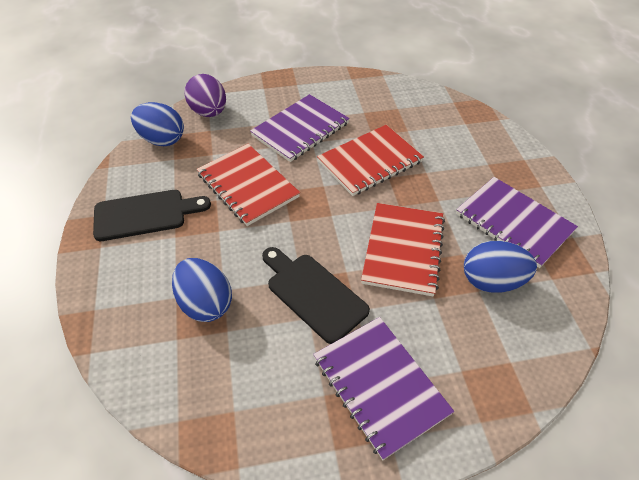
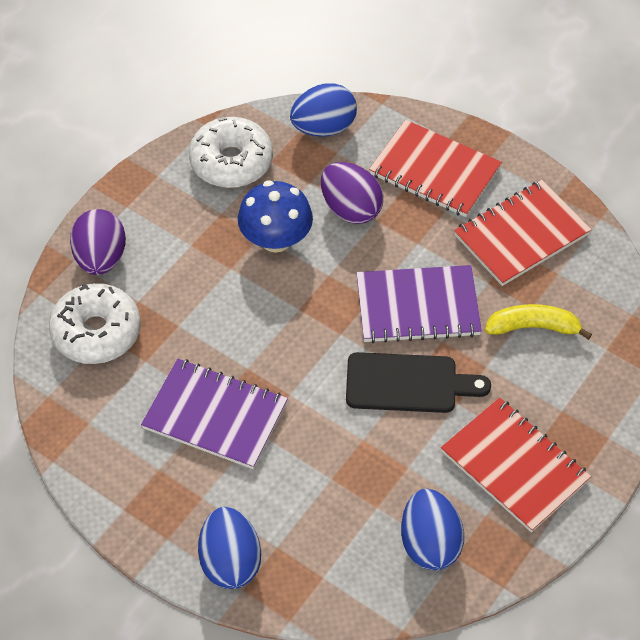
black cutting board: [93,190,211,241] [262,247,370,344] = 2 -> [346,352,491,413] = 1
blue mushroom: none = 0 -> [238,181,313,253] = 1
purple egg: [184,74,226,117] = 1 -> [70,209,126,275] [321,162,383,224] = 2
purple notebook: [250,94,350,162] [313,317,454,460] [456,177,578,268] = 3 -> [141,359,288,469] [356,265,482,343] = 2
white donut: none = 0 -> [49,283,141,364] [189,117,273,188] = 2
yellow banana: none = 0 -> [485,304,592,340] = 1

